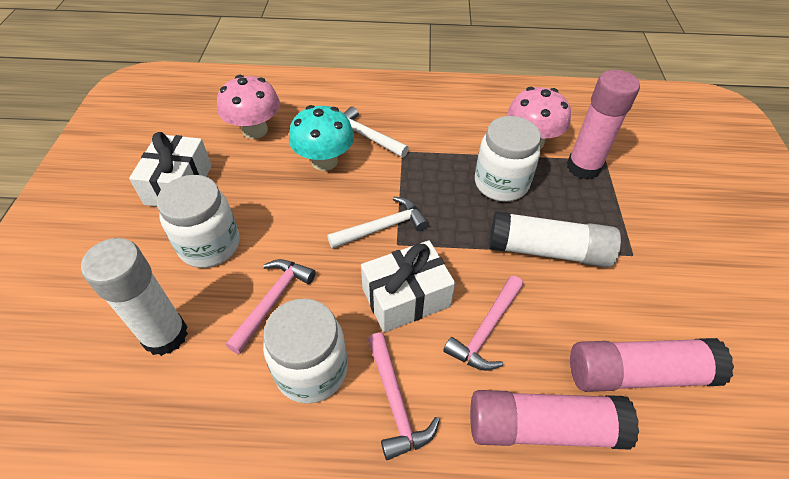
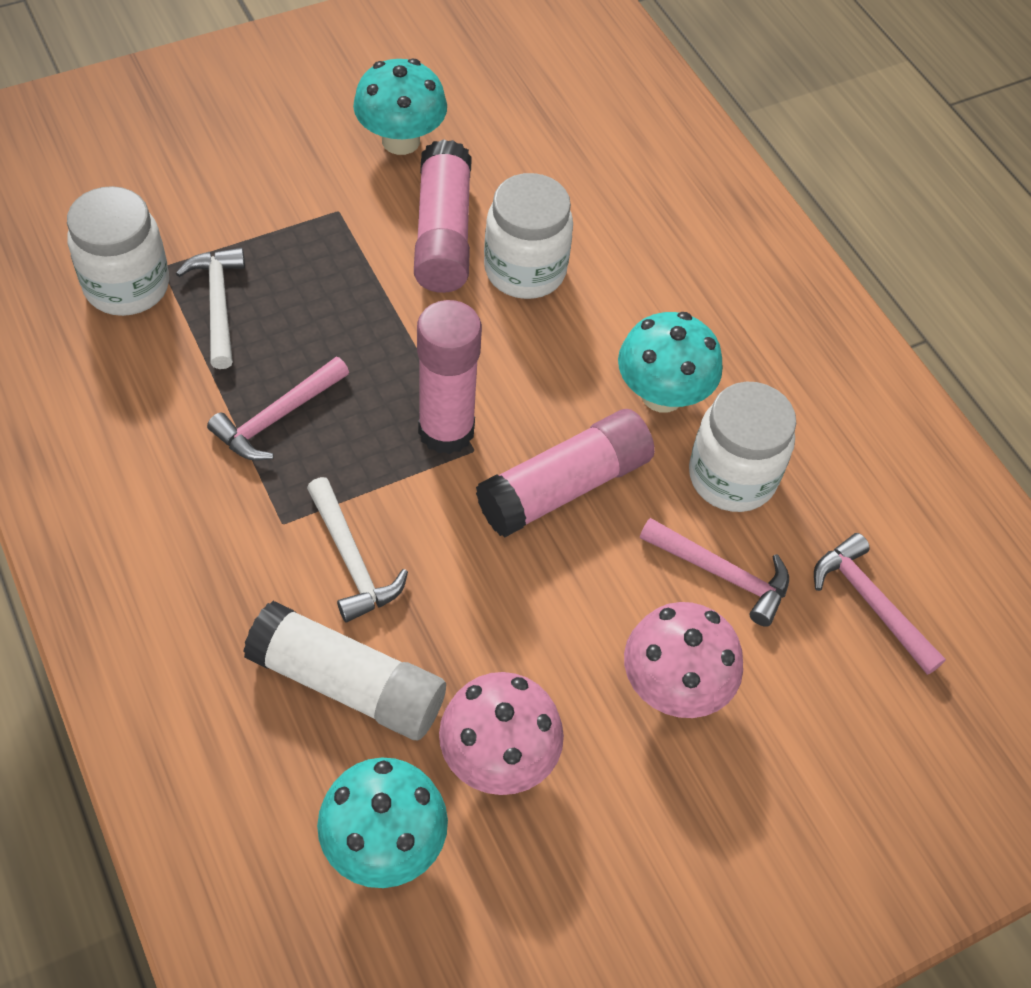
turquoise mushroom: [289,105,354,171] = 1 -> [317,757,448,888] [353,58,447,155] [618,312,723,413] = 3
white gift: [129,132,212,206] [361,240,455,333] = 2 -> none = 0
white glue stick: [81,238,188,356] [489,211,621,267] = 2 -> [243,601,446,740] = 1

